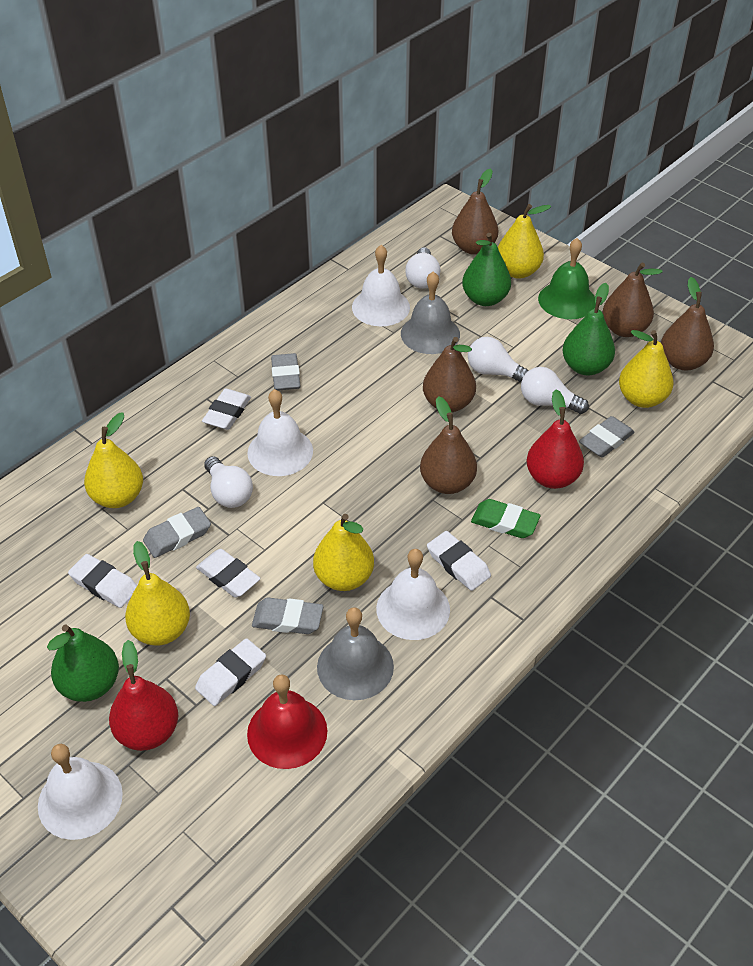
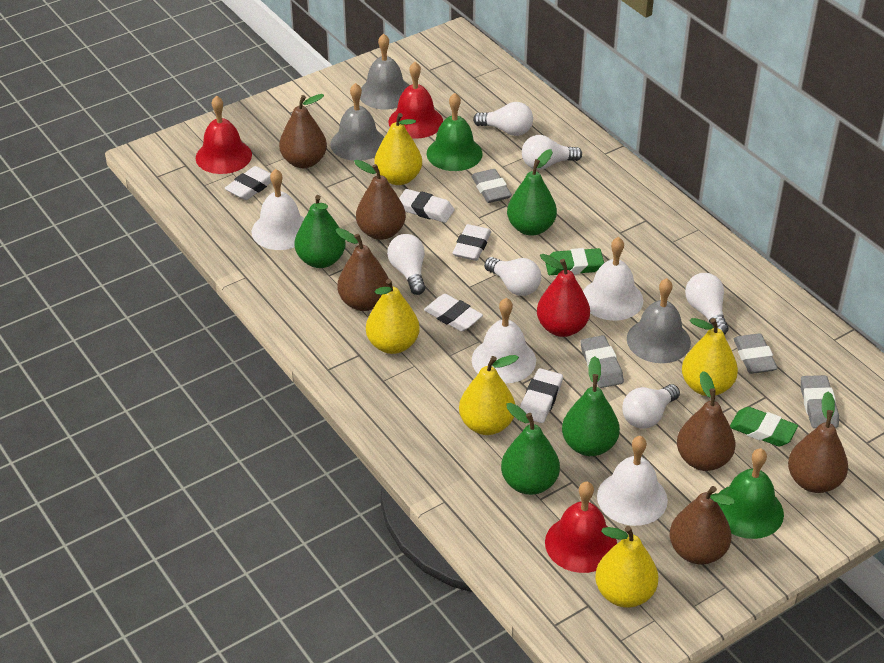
brown pear: [420,396,477,494] [423,337,476,412] [452,169,498,255] [603,262,662,337] [661,277,714,371] = 5 -> [279,94,327,168] [336,228,389,311] [354,160,406,240] [670,486,735,565] [677,371,735,471] [788,392,848,493] = 6
green bell: [538,238,596,319] = 1 -> [426,93,483,171] [718,448,784,539] = 2
green eraser: [471,499,540,538] = 1 -> [546,248,604,275] [730,407,798,446] = 2
green pear: [47,625,119,702] [462,233,511,306] [562,283,615,376] = 3 -> [295,195,346,268] [501,403,560,495] [507,149,557,236] [562,356,620,456] = 4
grey bell: [317,607,394,700] [401,271,460,354] = 2 -> [330,83,384,161] [360,34,409,109] [627,278,691,363] = 3
red bell: [247,674,327,769] = 1 -> [196,95,252,174] [388,62,443,139] [545,482,617,573] = 3
red pear: [109,640,178,751] [526,390,584,489] = 2 -> [537,254,590,337] = 1
white light bulb: [204,456,253,508] [405,247,440,289] [468,337,529,382] [521,367,589,414] = 4 -> [387,234,425,295] [473,102,533,136] [484,257,541,296] [522,135,582,170] [622,384,680,429] [685,273,728,335] = 6

